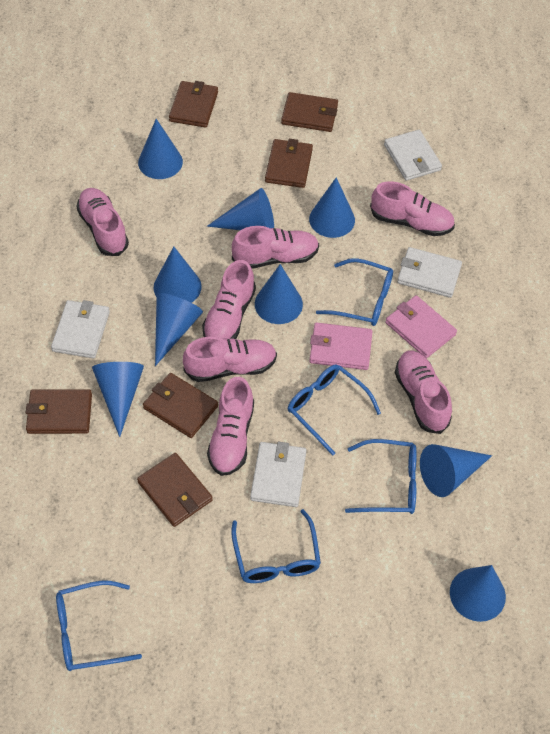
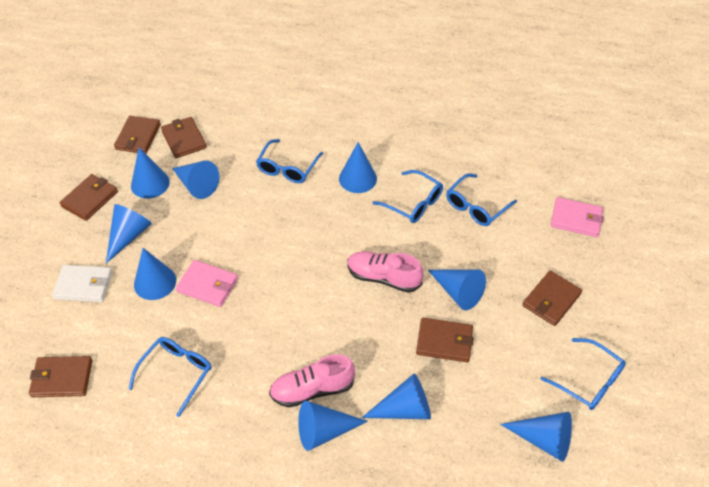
pink shoe: [76,188,129,256] [183,337,277,382] [202,260,256,339] [207,377,254,476] [232,226,319,269] [370,181,455,236] [395,350,452,434] = 7 -> [269,354,355,408] [347,251,423,293] = 2
white wallet: [51,300,110,358] [250,441,307,507] [384,130,442,181] [397,247,462,298] = 4 -> [52,265,112,302] = 1

